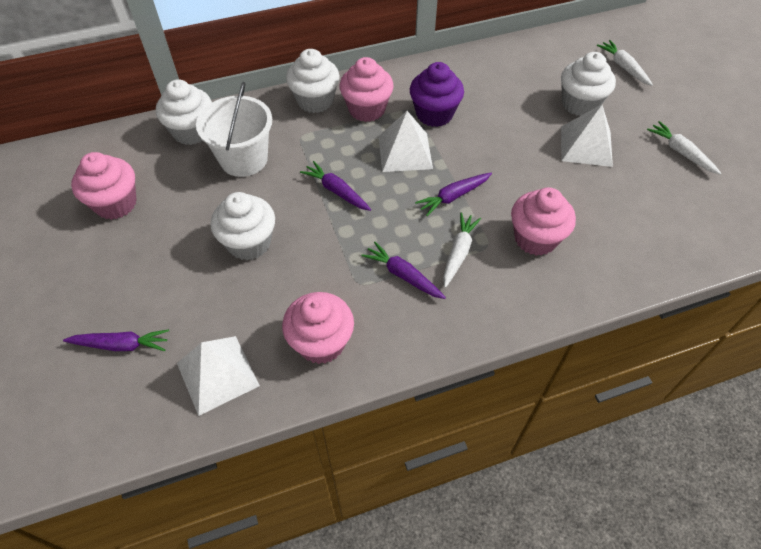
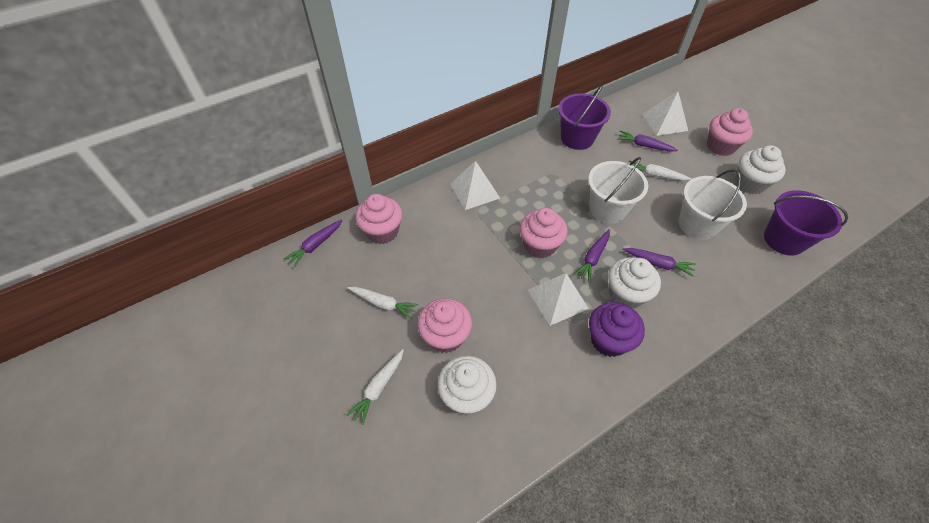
purple bucket: none = 0 -> [558,85,611,150] [764,190,848,256] = 2
white bucket: [196,82,272,177] = 1 -> [588,157,648,224] [679,169,747,240] = 2
white cupcake: [156,79,212,145] [211,192,275,260] [286,49,340,113] [561,52,616,116] = 4 -> [438,356,497,414] [608,257,661,308] [735,145,786,194] = 3

